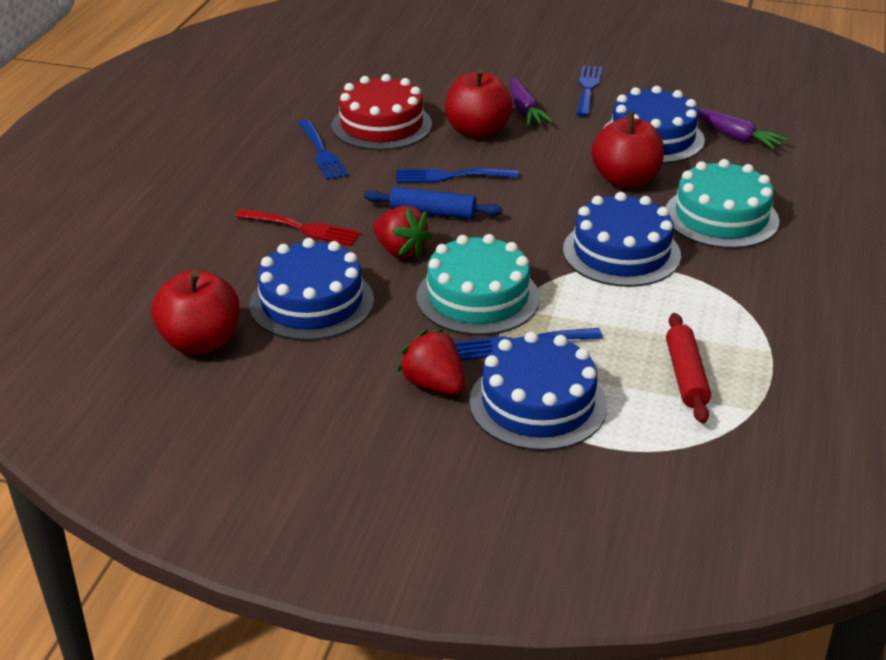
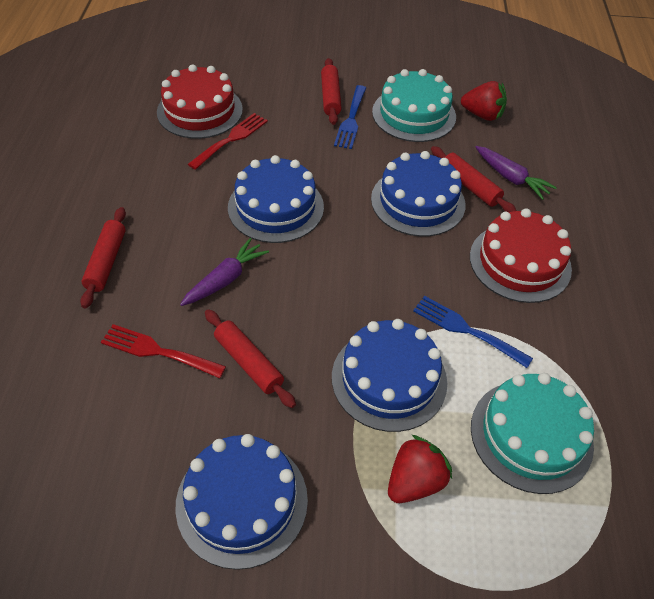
blue fork: [298,120,348,180] [396,168,519,183] [454,328,603,360] [576,65,602,117] = 4 -> [334,85,366,149] [413,296,533,368] = 2
blue rolling pin: [364,187,502,219] = 1 -> none = 0
red apple: [151,270,239,355] [445,69,513,139] [591,112,664,188] = 3 -> none = 0
red cake: [332,74,432,150] = 1 -> [157,64,243,139] [470,209,572,303] = 2
red fork: [235,209,361,246] = 1 -> [101,324,226,378] [188,113,268,170] = 2
red rolling pin: [666,313,711,424] = 1 -> [80,207,126,309] [205,309,296,408] [321,58,342,125] [431,146,516,212] = 4

